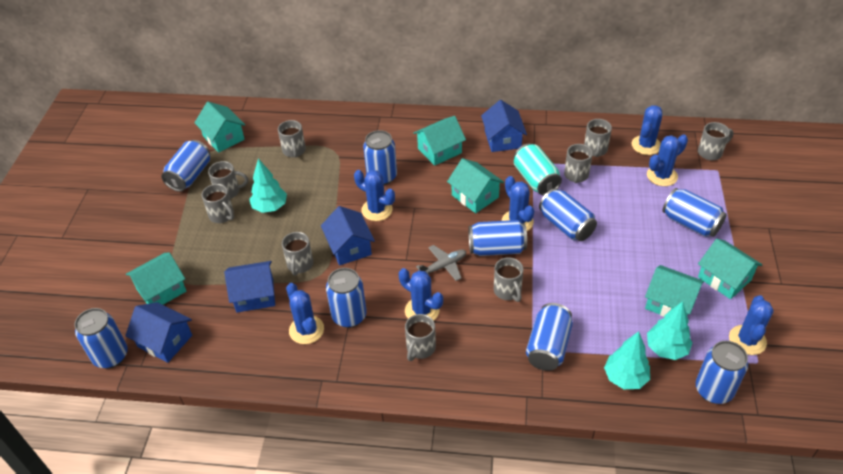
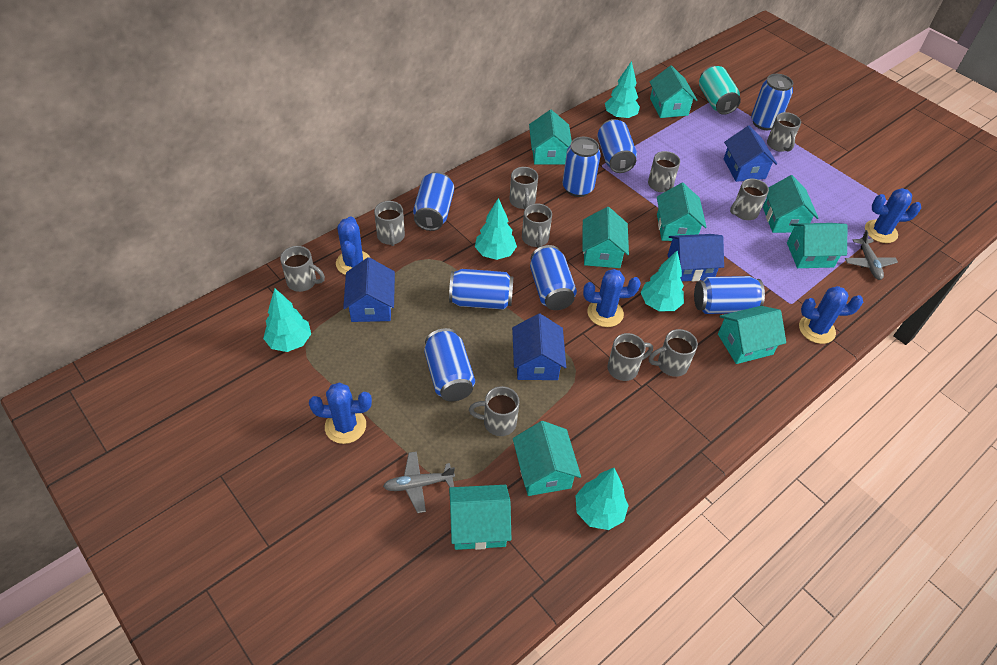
blue cactus: [286,283,324,344] [354,170,395,221] [399,268,443,320] [502,176,534,231] [632,105,662,155] [647,134,688,186] [729,295,774,355] = 7 -> [309,383,372,444] [336,216,370,275] [583,269,641,327] [799,286,863,344] [865,188,921,243] = 5
blue can: [74,308,128,368] [161,140,210,192] [326,268,367,328] [363,130,397,185] [469,220,527,256] [526,303,573,371] [539,188,597,241] [662,188,727,237] [696,341,748,404] = 9 -> [413,172,454,231] [424,328,475,401] [449,269,513,309] [530,245,577,310] [562,137,601,197] [597,119,637,173] [694,276,765,314] [751,74,793,130] = 8
grey mug: [202,184,234,223] [208,161,248,199] [278,120,306,157] [282,232,313,276] [405,314,436,361] [494,257,523,302] [564,144,593,183] [584,119,612,157] [698,122,734,160] = 9 -> [280,246,325,292] [374,201,405,246] [469,386,519,436] [509,167,538,209] [522,203,552,248] [607,333,653,381] [648,151,680,192] [649,329,698,377] [730,179,769,220] [767,112,801,152] = 10
grey plane: [416,245,466,281] = 1 -> [383,451,455,513] [845,230,898,280] = 2
turquoise house: [126,253,186,305] [194,102,245,153] [414,116,466,166] [447,158,504,213] [645,265,704,317] [698,239,762,299] = 6 -> [449,485,512,550] [513,421,581,496] [529,110,572,165] [582,207,629,268] [650,65,697,118] [657,183,707,241] [718,306,786,364] [763,175,818,233] [787,223,848,268] = 9
turquoise tree: [249,158,287,213] [604,331,650,389] [647,301,693,360] = 3 -> [263,288,311,352] [475,198,517,260] [575,468,629,530] [605,61,640,119] [641,251,684,311] = 5

